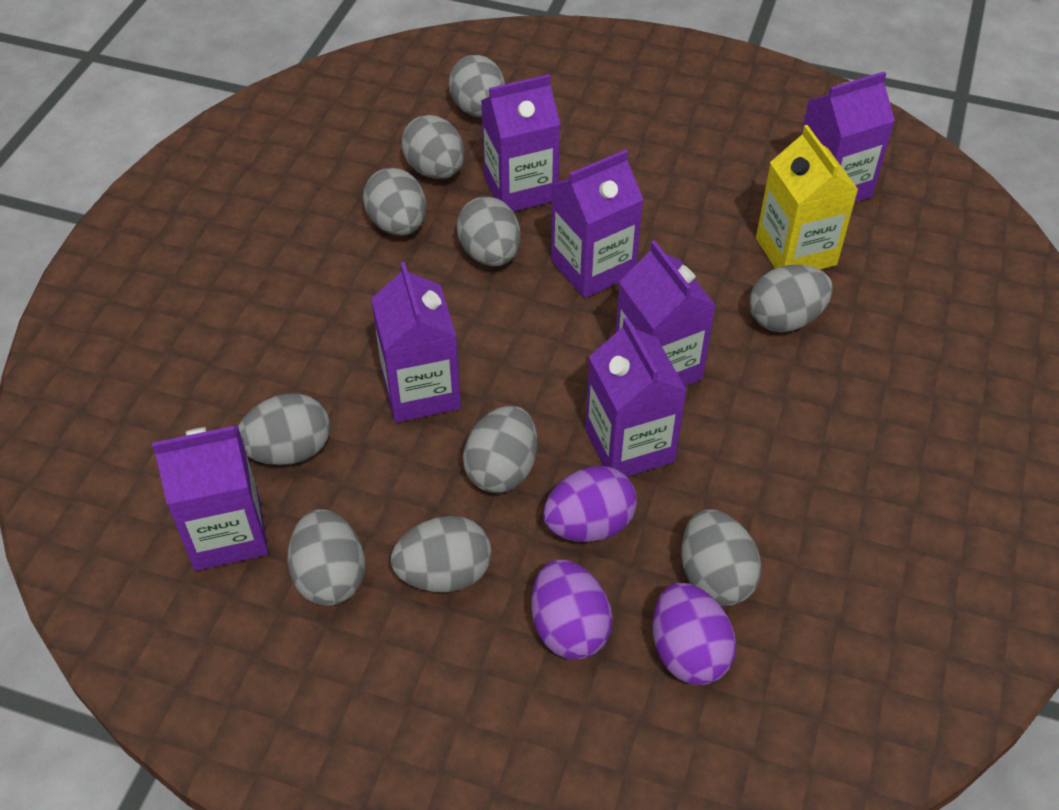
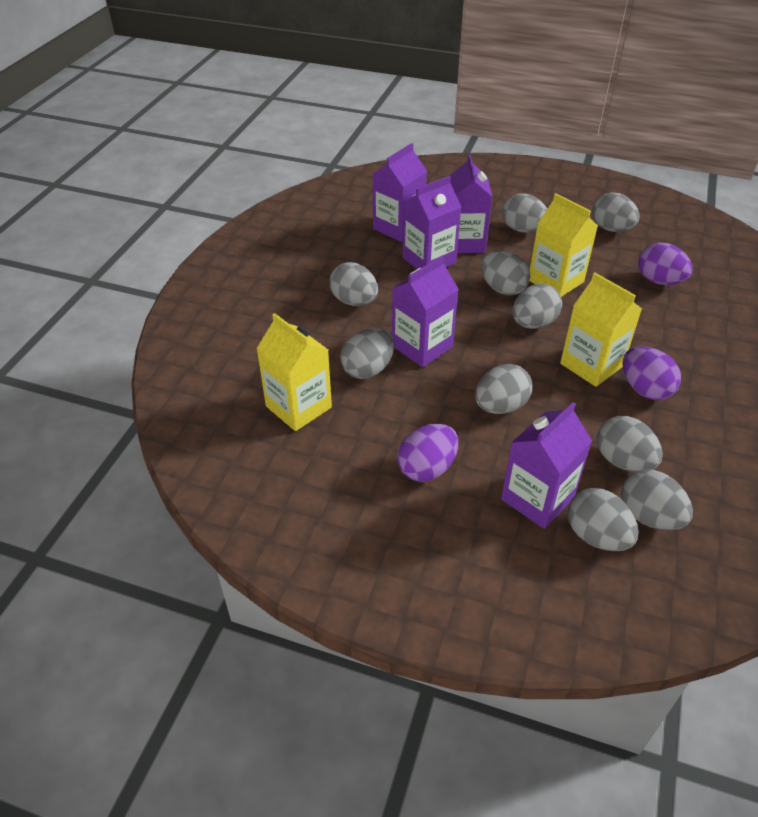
purple carton: [152,425,268,571] [371,262,461,422] [481,74,561,212] [551,150,643,298] [585,317,687,477] [616,240,716,386] [801,71,895,203] = 7 -> [373,143,427,242] [392,256,459,367] [402,176,461,269] [450,155,492,253] [501,402,592,529] = 5
yellow carton: [756,125,858,270] = 1 -> [256,313,332,431] [530,193,598,297] [560,273,642,387] = 3

